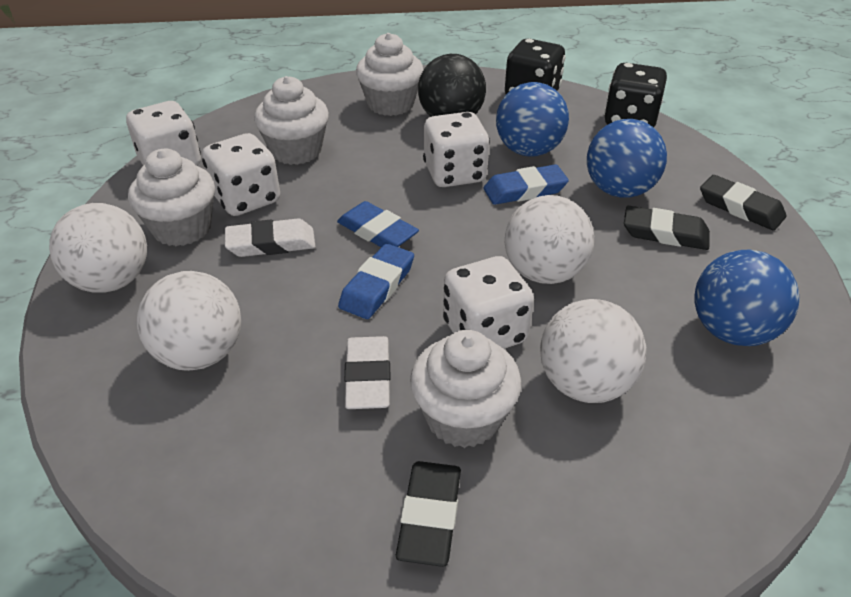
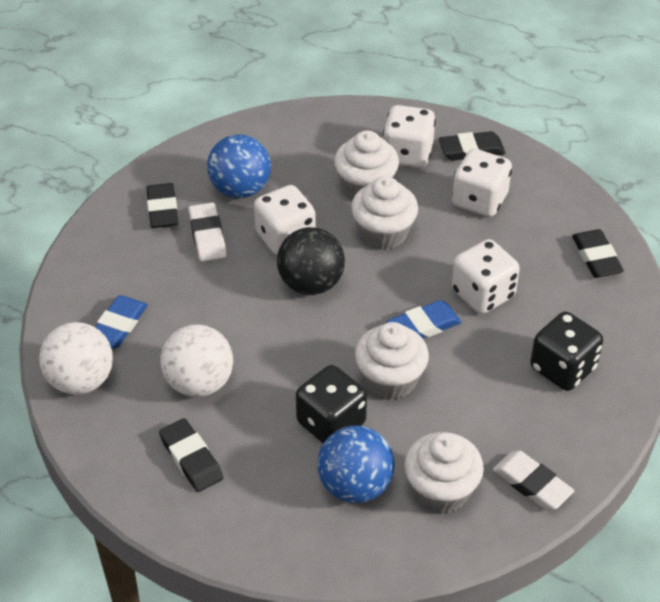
black eraser: [396,461,461,567] [624,206,710,250] [700,175,786,231] = 3 -> [146,183,178,228] [159,418,224,492] [439,131,506,161] [572,229,624,278] = 4
blue ball: [496,82,569,156] [587,119,667,198] [694,250,800,346] = 3 -> [207,134,271,198] [317,425,395,503] = 2
blue eraser: [337,201,419,247] [338,244,414,319] [483,164,569,205] = 3 -> [95,295,148,348] [387,300,461,338] = 2
white ball: [49,203,147,293] [137,271,241,371] [505,195,594,284] [540,299,646,403] = 4 -> [39,322,113,395] [160,324,233,397] = 2

